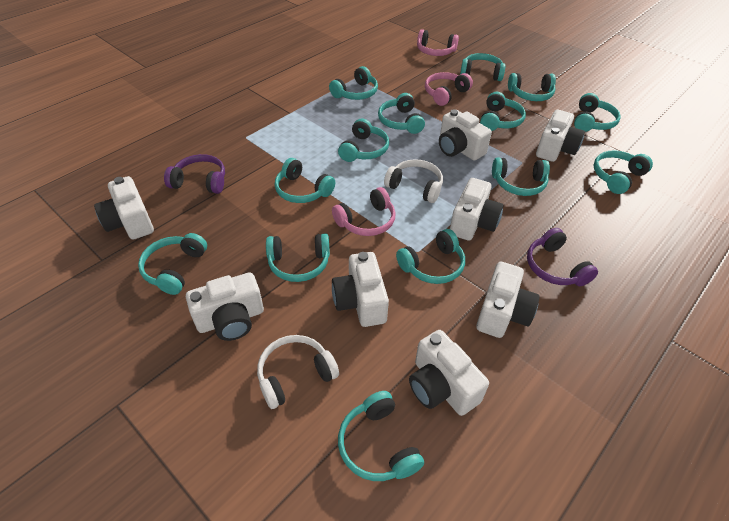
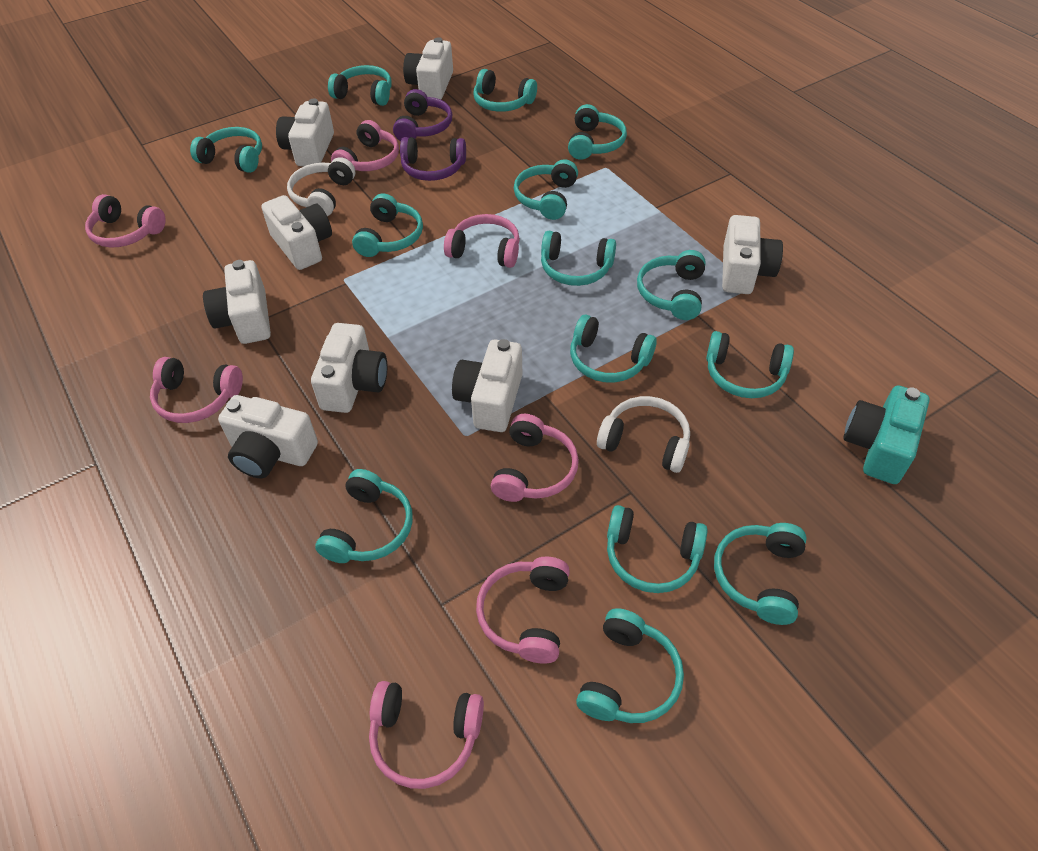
pink headphones: [332,187,396,236] [417,30,459,56] [425,72,473,106] = 3 -> [85,194,166,248] [150,357,243,423] [331,120,399,171] [369,681,484,789] [444,214,520,268] [476,556,570,664] [491,414,579,502] = 7
turquoise camera: none = 0 -> [844,385,930,484] = 1

